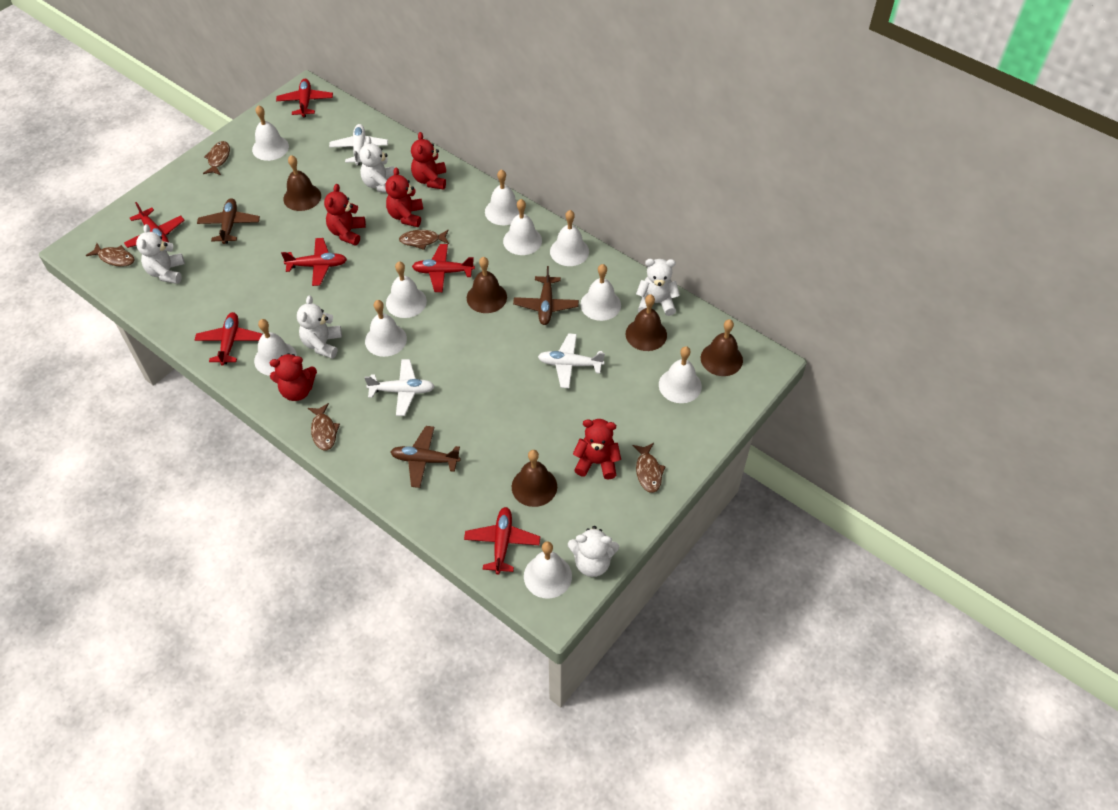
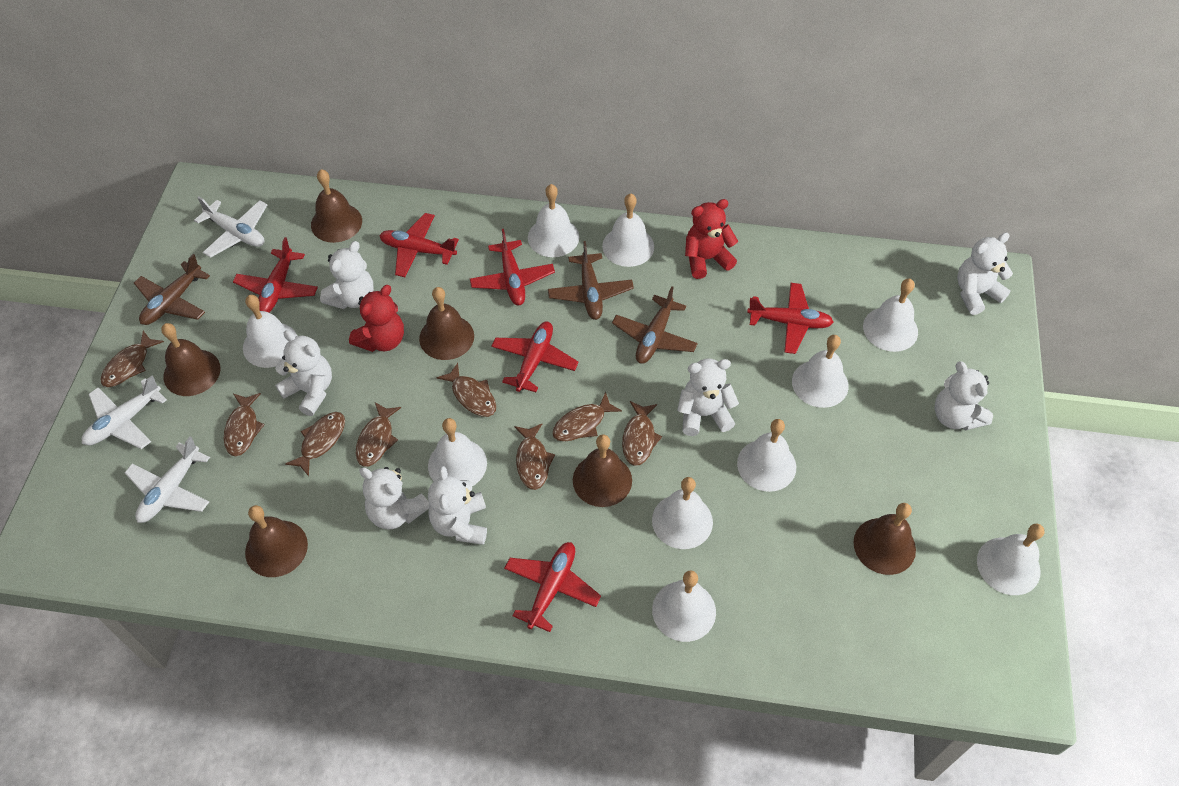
brown bell: [283,155,321,211] [467,257,507,313] [512,450,557,507] [626,294,667,351] [701,319,743,376] = 5 -> [161,323,220,396] [245,505,308,577] [311,169,362,243] [419,287,474,360] [573,434,632,507] [853,503,916,575] = 6
brown fish: [85,243,135,267] [203,141,230,175] [308,403,340,450] [399,230,449,250] [632,443,666,493] = 5 -> [101,331,164,387] [224,393,265,456] [285,412,345,476] [356,402,401,467] [437,363,496,417] [514,423,555,490] [552,392,622,442] [622,401,662,466] = 8
red teddy bear: [270,353,317,401] [324,184,366,245] [385,168,423,227] [411,132,446,190] [573,419,621,479] = 5 -> [349,285,404,352] [685,199,738,279] = 2
white teddy bear: [136,224,185,284] [297,296,342,359] [359,136,395,193] [568,526,619,577] [636,259,680,316] = 5 -> [275,330,332,416] [320,241,374,309] [359,467,430,530] [428,466,487,545] [677,359,739,436] [935,361,993,430] [957,233,1013,315] = 7

